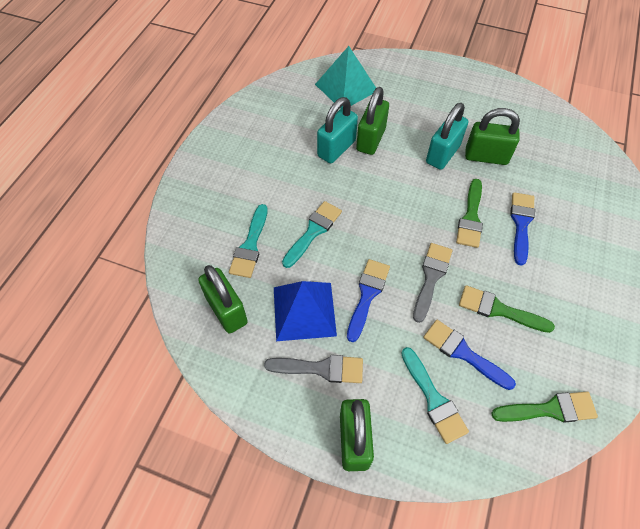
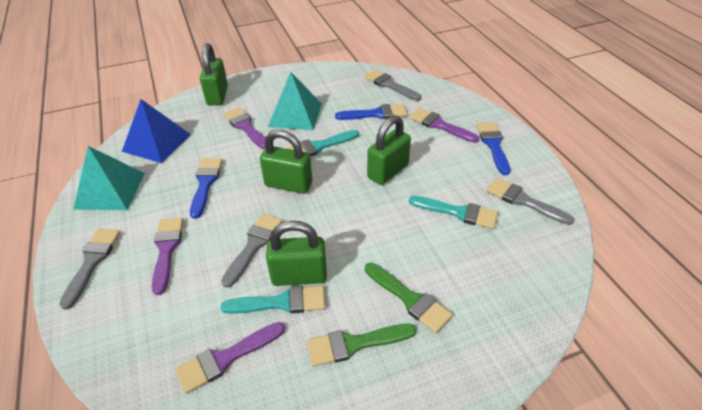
green brush: [456,179,483,248] [459,285,555,333] [491,392,598,423] = 3 -> [307,324,416,367] [365,263,453,333] = 2
grey brush: [264,355,363,383] [413,243,452,323] = 2 -> [59,229,120,310] [221,214,283,288] [364,69,421,101] [486,178,575,225] = 4
purple brush: none = 0 -> [152,218,183,295] [175,322,285,394] [223,107,266,149] [410,108,479,143] = 4
turquoise padlock: [317,97,358,164] [426,103,468,170] = 2 -> none = 0
turquoise pyramid: [315,46,376,109] = 1 -> [73,146,145,210] [268,72,322,130] = 2

